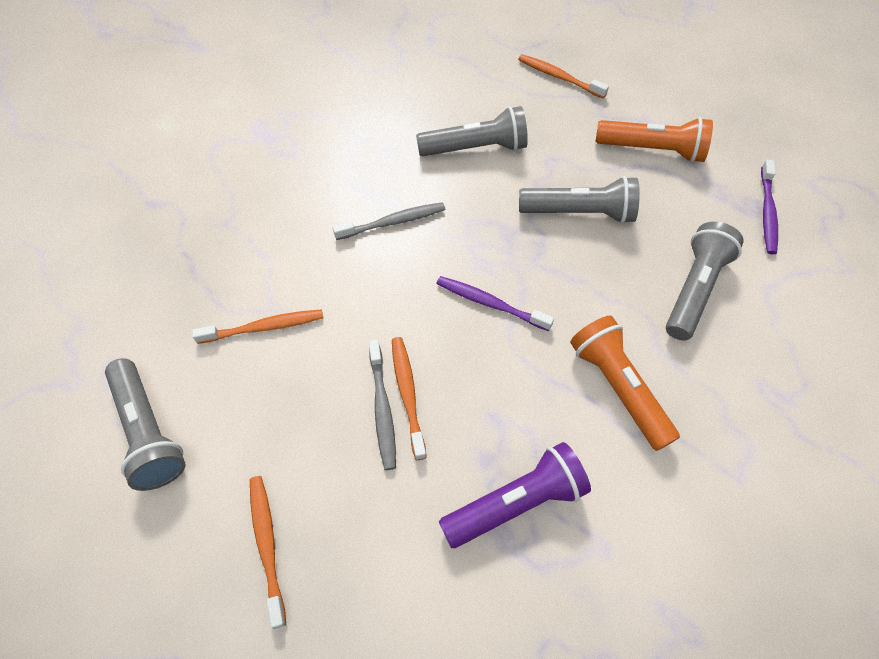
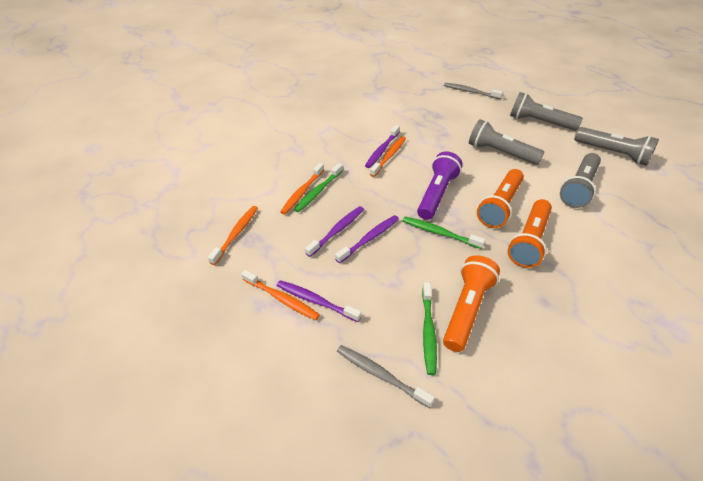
green toothbrush: none = 0 -> [294,163,343,212] [403,217,485,249] [422,282,437,375] = 3
orange flashlight: [570,316,680,451] [595,117,713,163] = 2 -> [443,255,500,352] [477,169,524,228] [507,199,552,268] = 3
purple toothbrush: [436,276,554,331] [761,160,778,254] = 2 -> [277,280,362,322] [305,206,364,257] [335,215,399,263] [365,125,400,168] = 4

